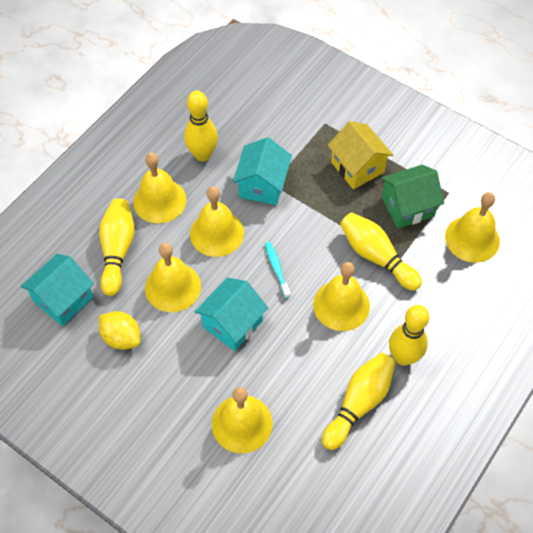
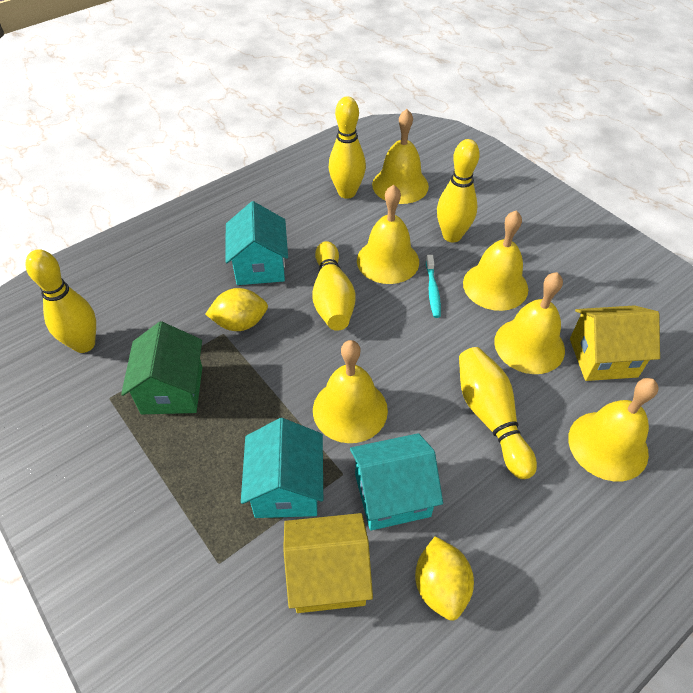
yellow house: [327,121,393,189] = 1 -> [283,513,373,613] [570,305,660,381] = 2
yellow lemon: [99,311,140,350] = 1 -> [205,288,268,331] [415,536,474,621] = 2

